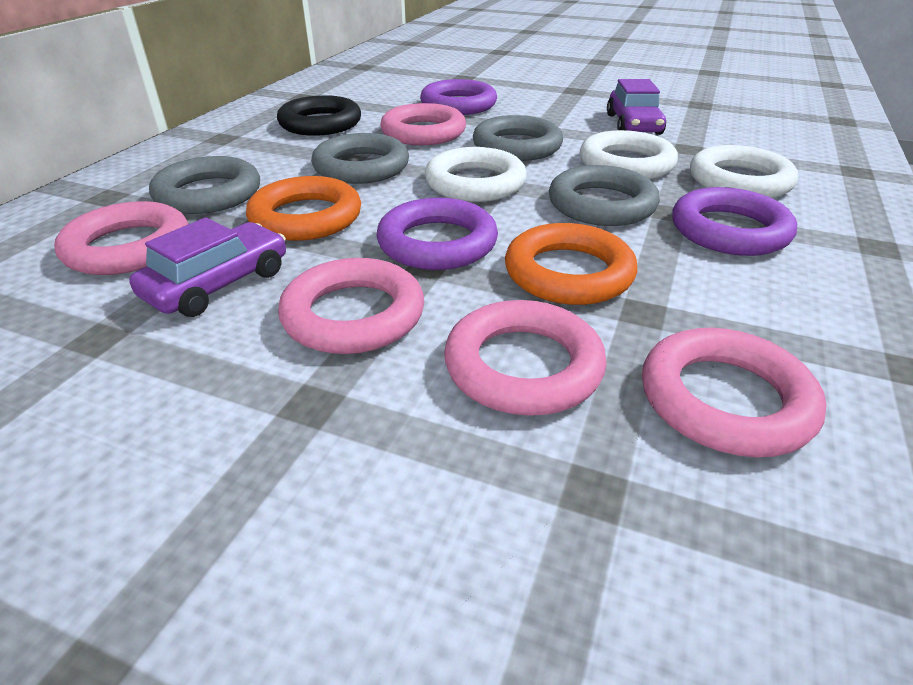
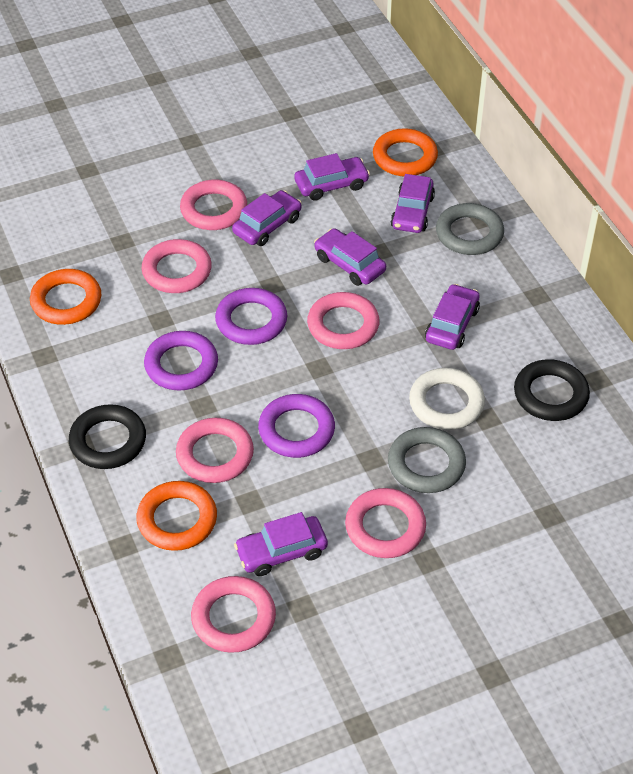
black ring: [277,95,361,136] = 1 -> [69,404,146,469] [514,359,590,421] = 2
grey ring: [149,156,260,214] [311,133,409,184] [473,115,563,161] [549,165,660,226] = 4 -> [388,427,466,493] [436,203,504,255] = 2
orange ring: [246,176,361,241] [505,223,637,305] = 2 -> [30,269,101,325] [136,481,217,551] [373,128,438,176] = 3
pink ring: [54,201,188,275] [278,258,424,354] [380,103,466,145] [444,300,607,416] [642,328,827,457] = 5 -> [142,239,212,293] [176,418,254,483] [180,180,247,230] [191,576,276,653] [307,292,379,349] [345,488,426,558] = 6
purple car: [129,217,286,317] [607,79,666,135] = 2 -> [232,190,302,246] [234,512,328,576] [294,153,370,201] [314,228,386,286] [391,174,435,233] [425,284,480,350] = 6
white ring: [425,147,527,202] [580,130,678,179] [690,145,799,198] = 3 -> [409,368,485,430] = 1

